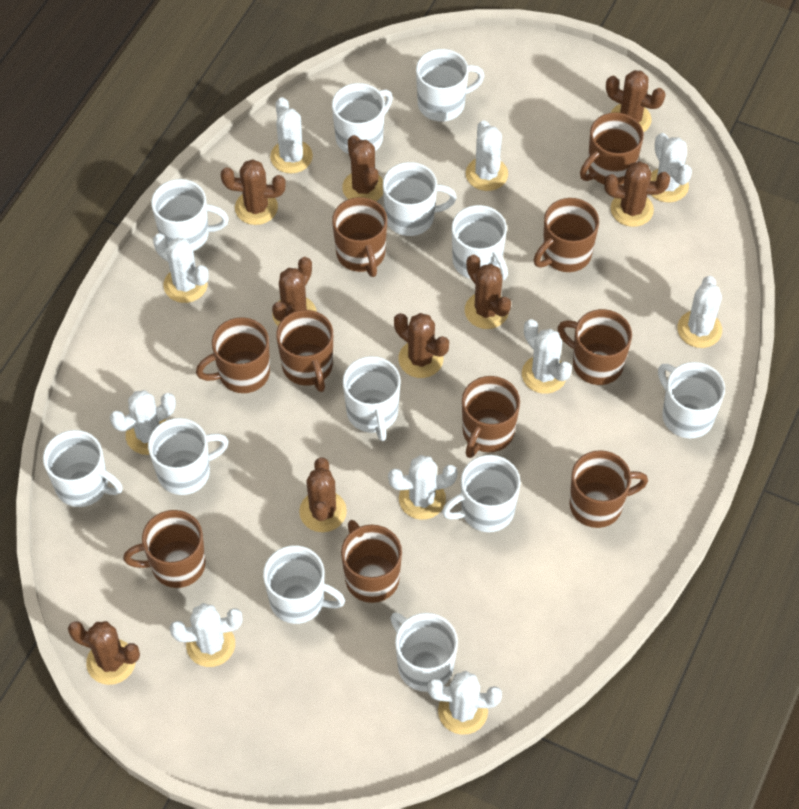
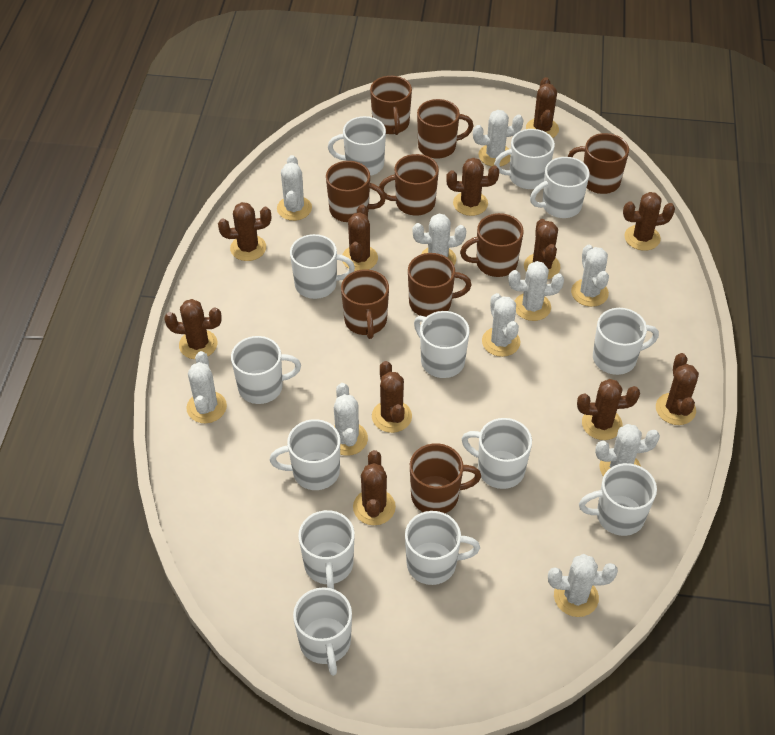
brown cactus: [68,621,140,685] [221,159,286,225] [272,257,317,326] [299,458,347,532] [342,135,383,201] [394,313,449,378] [465,255,511,329] [605,161,670,227] [606,70,666,132] = 9 -> [164,299,222,359] [218,202,271,261] [342,204,378,271] [353,450,396,525] [372,361,412,433] [446,158,499,216] [524,219,560,280] [526,77,559,138] [577,379,640,440] [623,192,675,251] [656,353,699,425] = 11
brown mug: [123,510,205,588] [196,317,270,393] [276,310,333,392] [332,197,387,277] [341,520,402,603] [462,376,520,458] [534,198,599,272] [557,309,632,385] [570,450,648,528] [580,112,644,185] = 10 -> [326,161,386,222] [341,269,389,339] [370,76,412,135] [379,154,439,216] [408,253,472,317] [410,443,481,513] [417,99,474,159] [460,213,524,277] [567,133,629,194] = 9
white mug: [43,430,123,507] [148,418,229,495] [151,179,229,251] [263,546,345,624] [332,83,393,154] [343,356,401,441] [383,162,457,236] [390,613,458,692] [416,49,484,121] [442,455,521,532] [452,205,508,280] [658,362,725,438] = 12 -> [231,336,301,404] [270,419,340,490] [290,234,355,299] [293,587,352,676] [298,510,355,589] [328,116,386,176] [405,511,480,585] [414,311,469,378] [462,418,532,489] [494,129,555,189] [530,157,590,218] [579,463,657,536] [593,308,659,375] = 13

